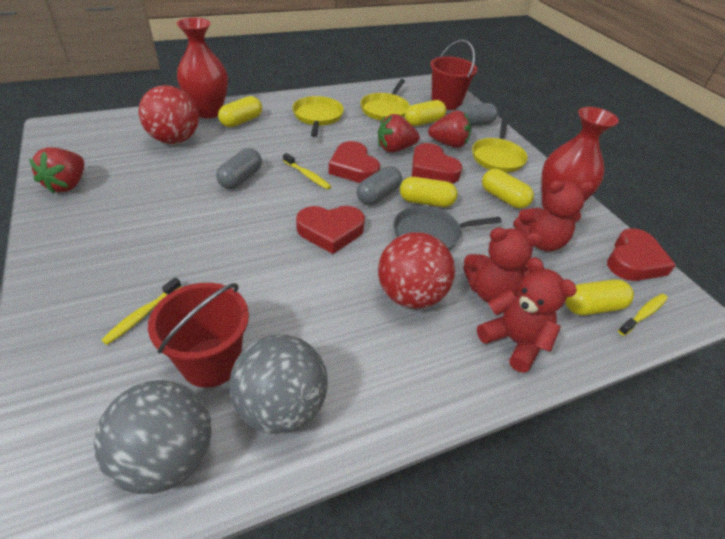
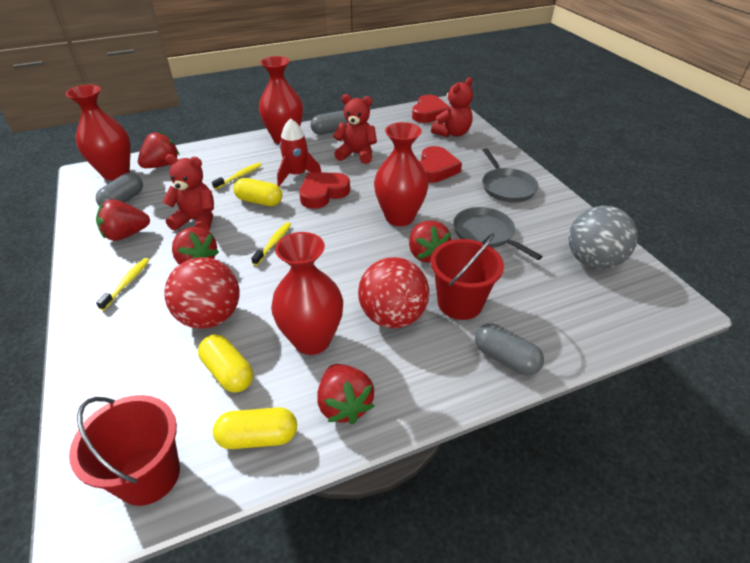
grey ball: [94,380,212,494] [229,334,328,434] = 2 -> [568,206,638,269] = 1
grey pan: [393,206,502,250] = 1 -> [453,207,543,260] [482,148,538,202] = 2
red heart: [296,206,365,254] [329,141,380,183] [412,143,462,183] [607,228,676,281] = 4 -> [299,172,350,209] [412,95,450,123] [420,146,462,183] = 3
red rocket: none = 0 -> [277,118,322,186] = 1
red strawberry: [29,148,84,194] [378,114,420,152] [428,111,471,148] = 3 -> [96,199,150,241] [138,131,179,168] [172,227,219,265] [317,364,374,424] [409,221,451,263] = 5
red vase: [176,17,228,118] [541,107,619,209] = 2 -> [66,85,131,180] [259,56,303,145] [271,232,343,355] [374,122,429,226] = 4
yellow capsule: [218,96,262,127] [400,177,457,207] [405,100,446,126] [482,169,534,208] [565,280,634,315] = 5 -> [198,335,253,393] [213,407,297,449] [233,178,282,206] = 3
yellow pan: [292,96,344,137] [360,79,410,121] [472,120,528,173] = 3 -> none = 0

